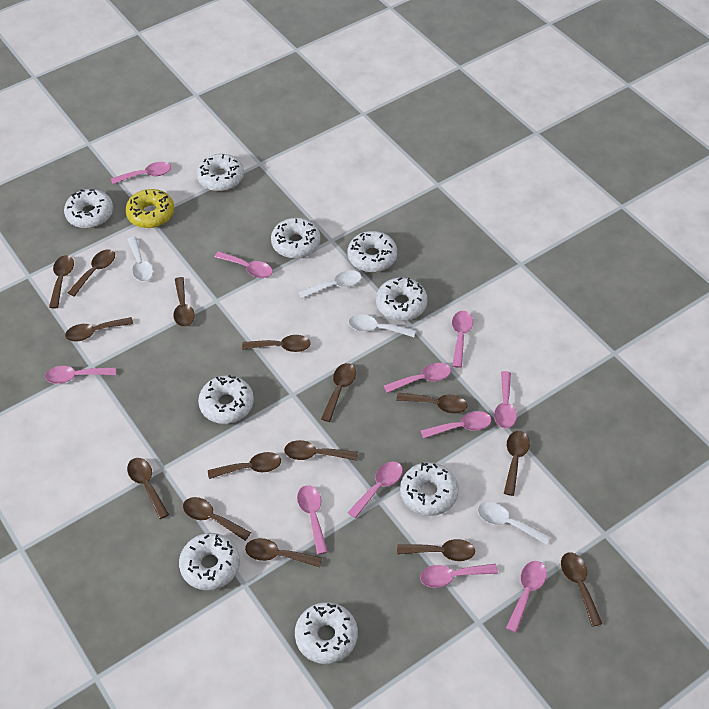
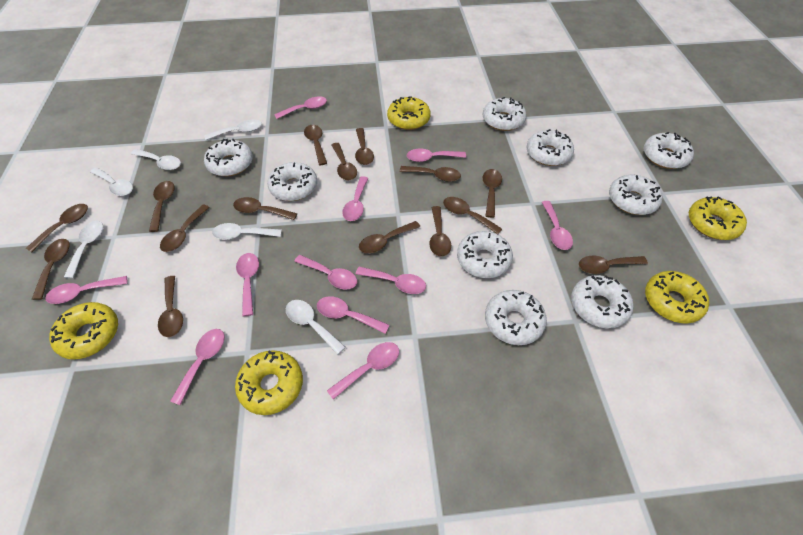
white spoon: [127,237,153,282] [298,270,362,299] [349,314,416,337] [478,502,551,545] = 4 -> [63,221,103,279] [90,167,133,196] [131,149,181,170] [204,119,262,140] [212,223,282,240] [286,300,346,355] = 6
yellow donut: [125,189,174,228] = 1 -> [49,302,118,360] [235,350,303,415] [387,96,431,130] [645,271,709,323] [689,196,747,240] = 5

